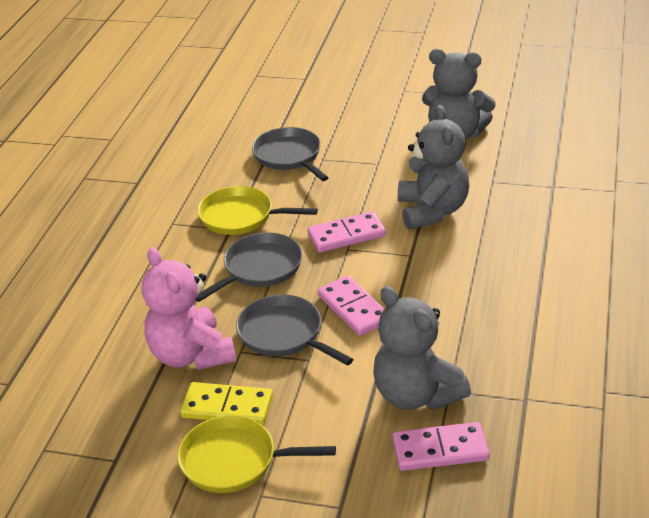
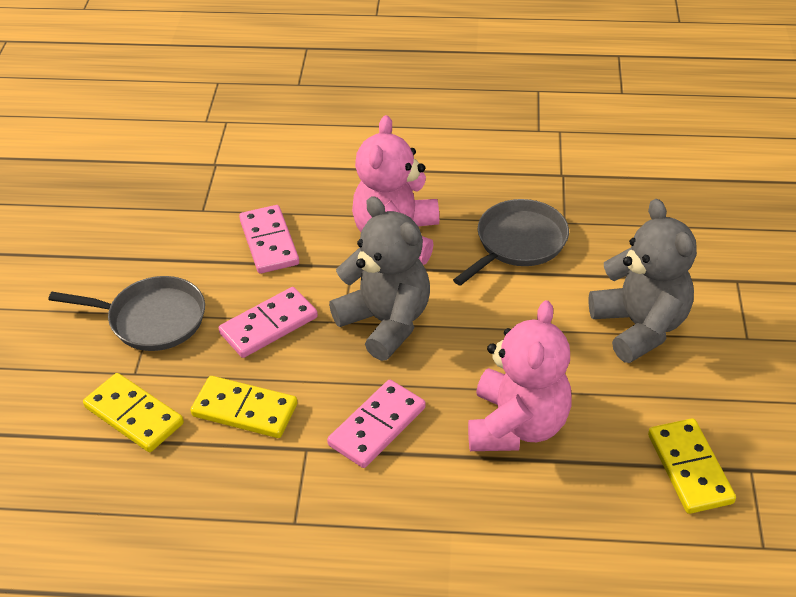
grey pan: [196,233,303,302] [236,295,354,366] [252,127,329,181] = 3 -> [49,276,205,351] [453,199,569,286] = 2
grey teddy bear: [373,286,471,410] [398,105,469,230] [422,49,496,140] = 3 -> [329,196,430,361] [588,199,697,363] = 2
pink teddy bear: [142,247,236,370] = 1 -> [352,115,439,265] [468,300,572,451] = 2
yellow domino: [180,382,273,425] = 1 -> [83,373,184,452] [191,376,297,438] [648,418,736,514] = 3
yellow pan: [178,415,336,493] [198,186,318,235] = 2 -> none = 0

